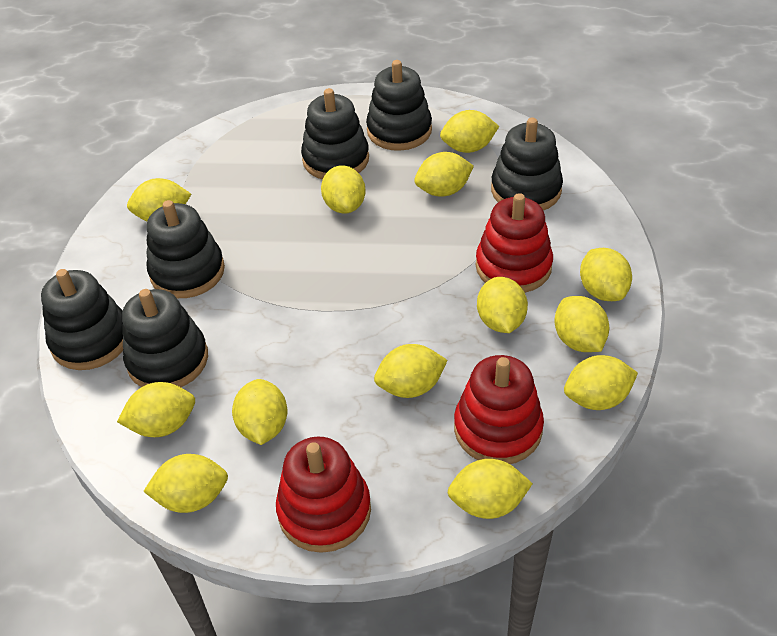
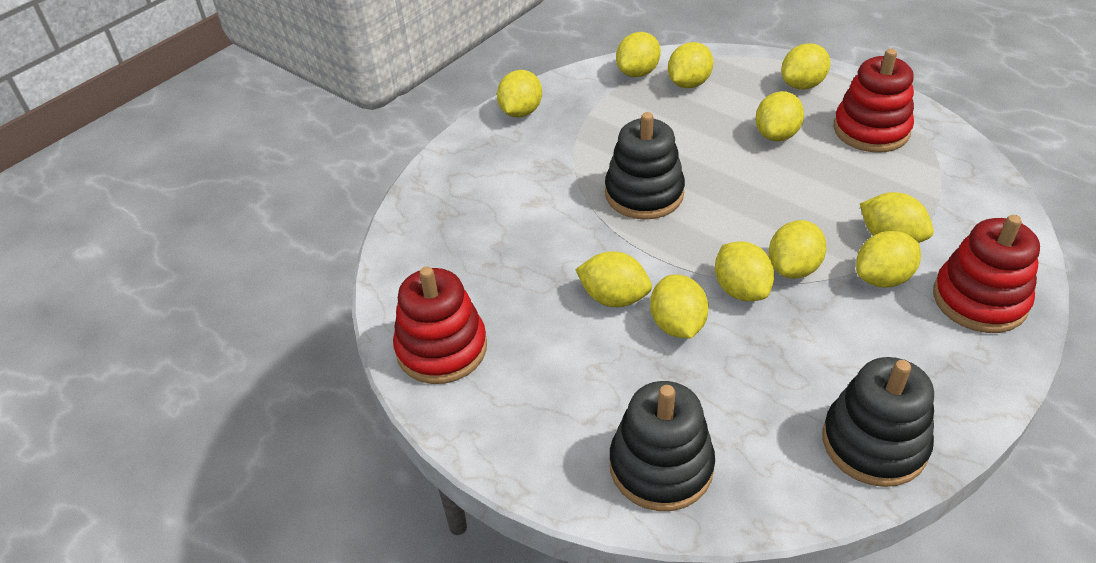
black stacking toy: [41,269,123,370] [122,289,208,387] [147,200,225,298] [301,88,369,179] [366,60,432,151] [491,117,563,211] = 6 -> [605,112,685,220] [610,381,715,511] [823,357,934,487] = 3
yellow lemon: [117,382,195,437] [127,178,191,221] [143,454,228,513] [232,379,288,445] [321,165,366,214] [374,344,448,398] [414,152,474,197] [440,110,499,153] [448,459,533,519] [477,277,528,333] [555,296,610,352] [564,355,638,410] [580,248,632,301] = 13 -> [497,70,542,118] [575,251,652,307] [616,32,661,77] [650,274,709,338] [668,42,714,88] [715,241,775,301] [755,91,804,141] [769,220,827,279] [781,44,830,89] [856,231,921,287] [860,192,934,243] = 11

